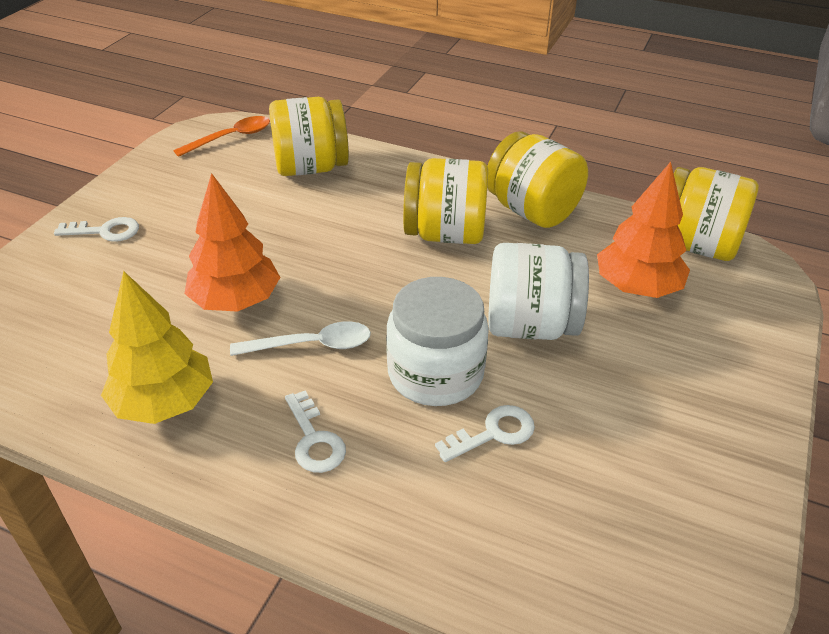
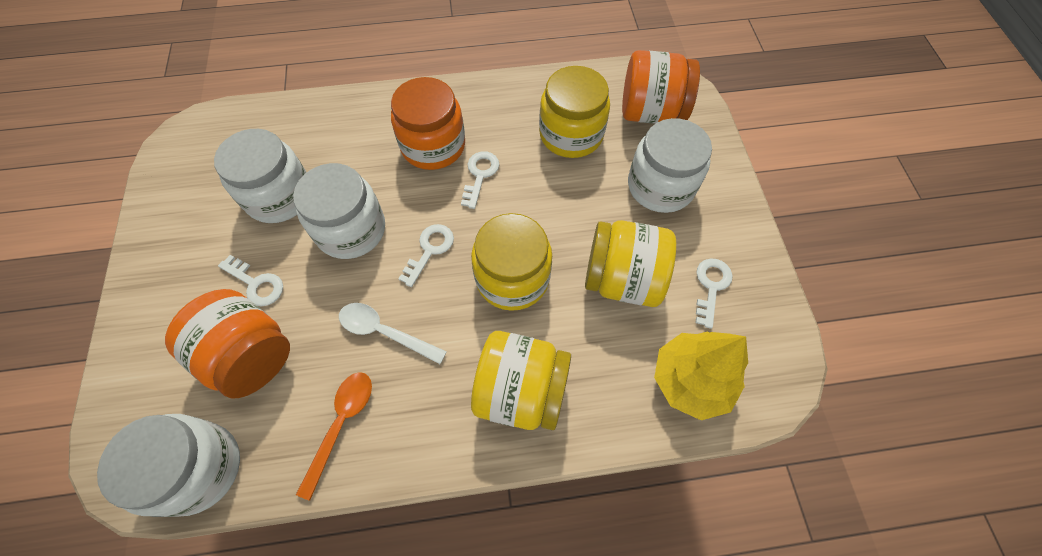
orange jar: none = 0 -> [165,289,290,398] [391,77,465,170] [622,50,700,124] = 3
orange tree: [184,173,280,312] [597,162,690,298] = 2 -> none = 0
white jar: [386,277,489,406] [488,243,589,340] = 2 -> [97,414,240,517] [214,129,307,223] [293,163,385,259] [628,118,712,213] = 4
white key: [54,217,139,242] [285,390,346,473] [435,405,535,462] = 3 -> [218,255,283,306] [399,224,454,287] [461,151,500,209] [695,258,733,329] = 4

